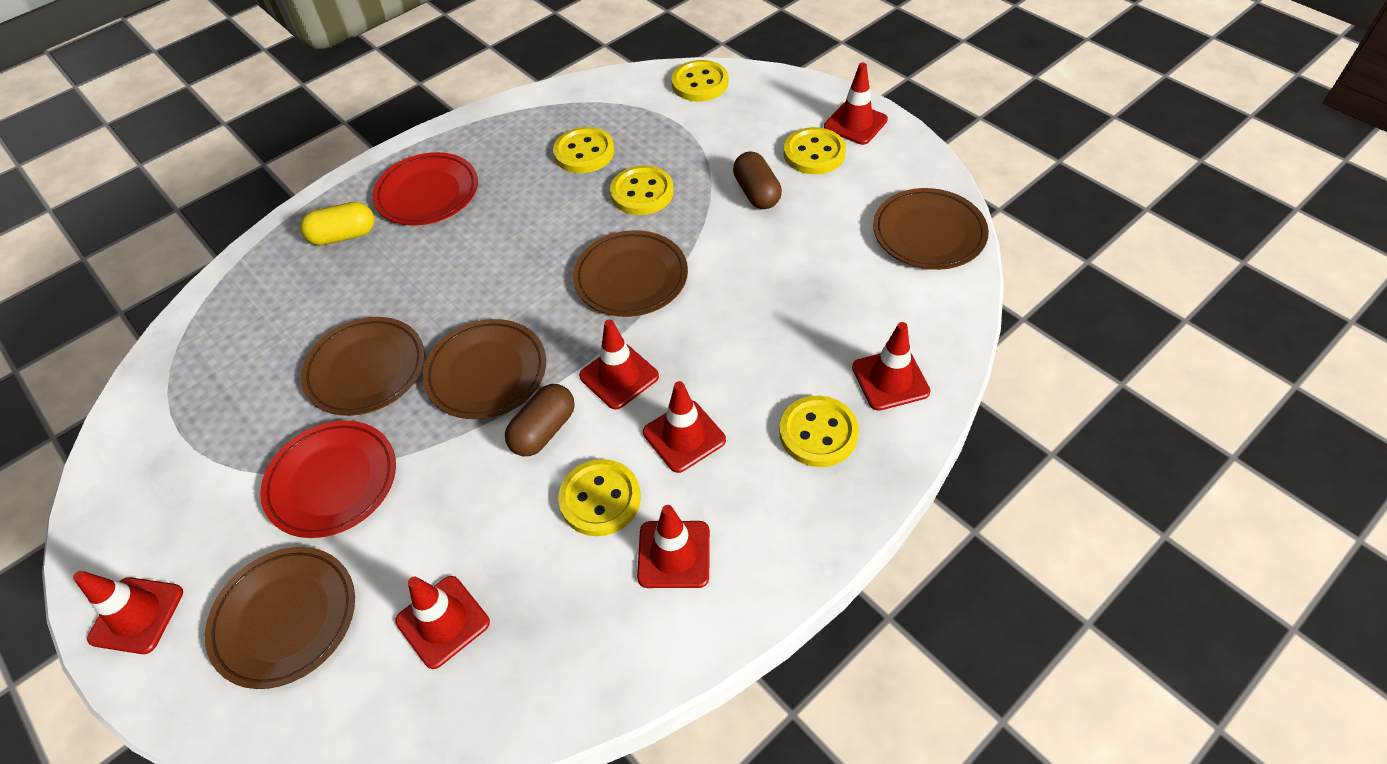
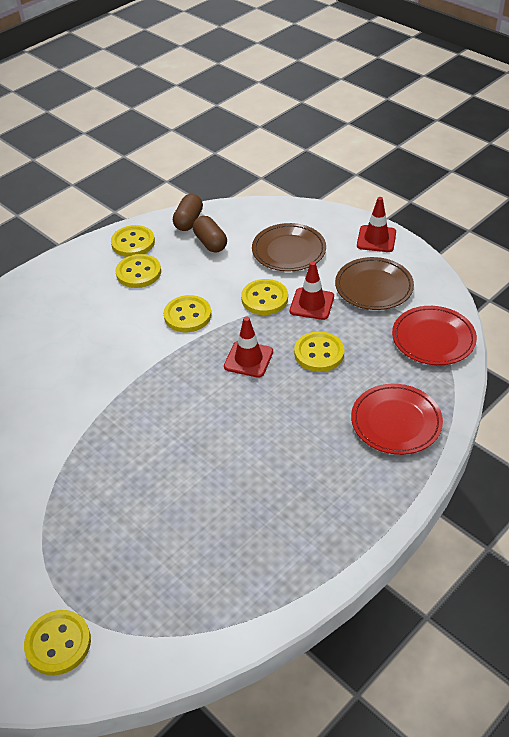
brown plate: [205,547,355,689] [301,317,425,416] [423,319,546,419] [573,230,688,317] [873,188,989,270] = 5 -> [252,223,326,271] [335,257,414,310] = 2
red traffic cone: [73,571,183,654] [395,576,490,669] [579,320,659,410] [637,505,710,588] [643,381,726,473] [824,63,888,145] [852,322,931,411] = 7 -> [224,316,273,378] [290,261,334,320] [357,197,396,252] = 3
yellow capsule: [300,202,375,245] = 1 -> none = 0

